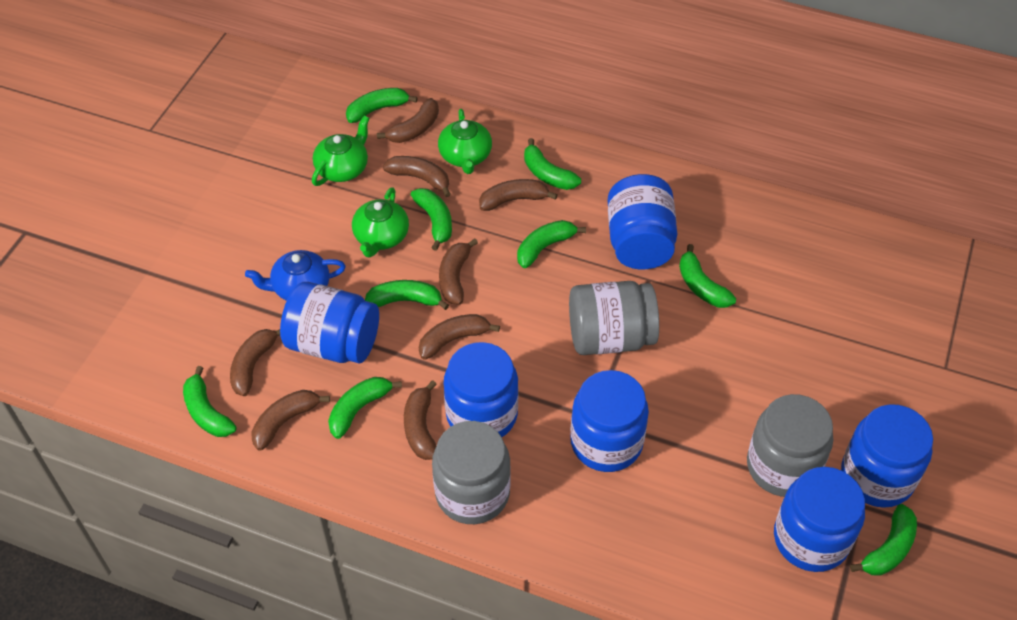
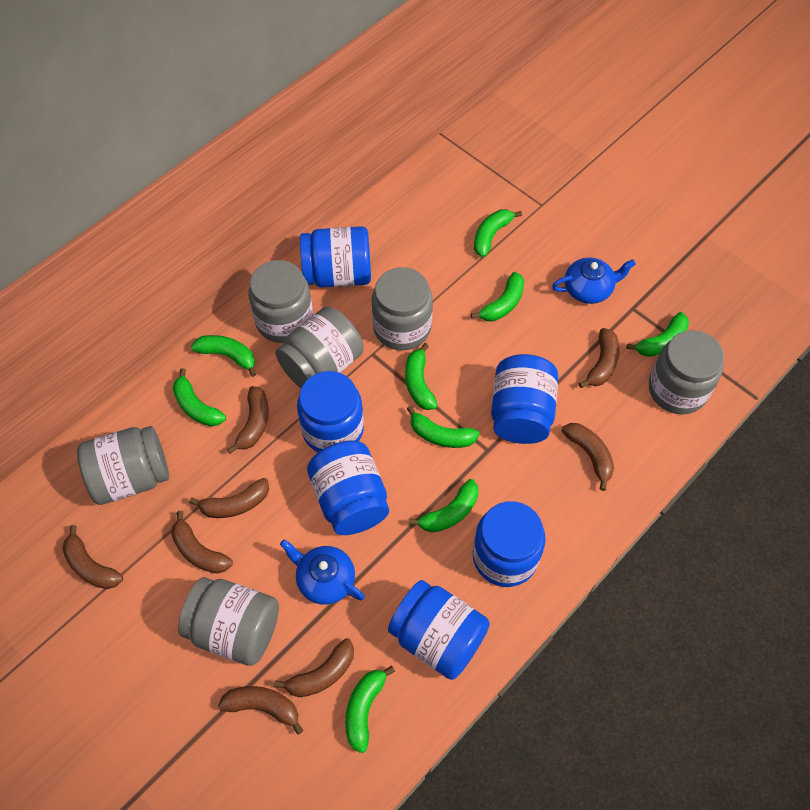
blue teapot: [245,250,346,301] = 1 -> [280,540,365,605] [552,257,636,304] = 2
green teapot: [312,115,370,186] [352,187,409,258] [438,109,492,174] = 3 -> none = 0
grey jar: [432,421,511,524] [569,281,659,355] [747,394,833,497] = 3 -> [77,426,169,505] [178,577,279,666] [248,260,313,343] [275,306,364,388] [372,267,433,350] [649,330,724,414] = 6

